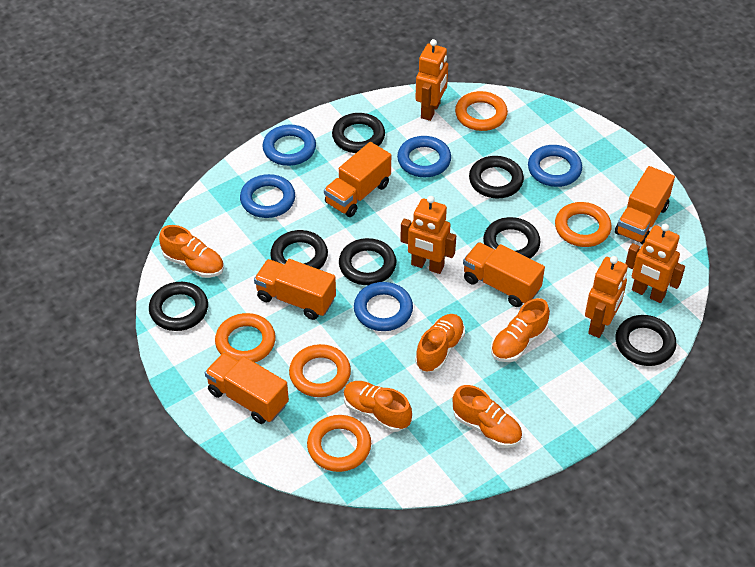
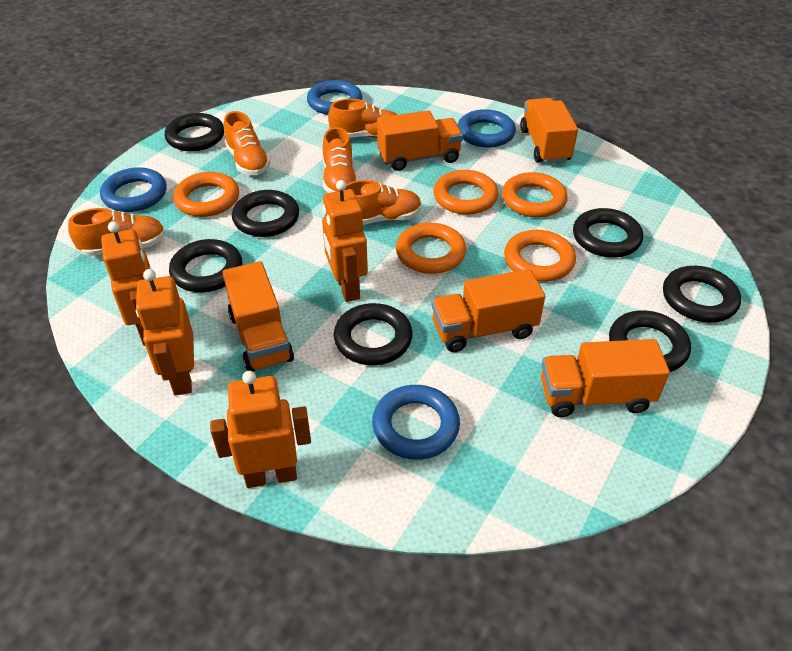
blue ring: [240,174,295,218] [262,125,316,166] [354,282,413,331] [397,136,451,177] [528,145,582,187] = 5 -> [100,167,167,212] [307,80,362,115] [372,385,460,460] [458,109,516,148] = 4

